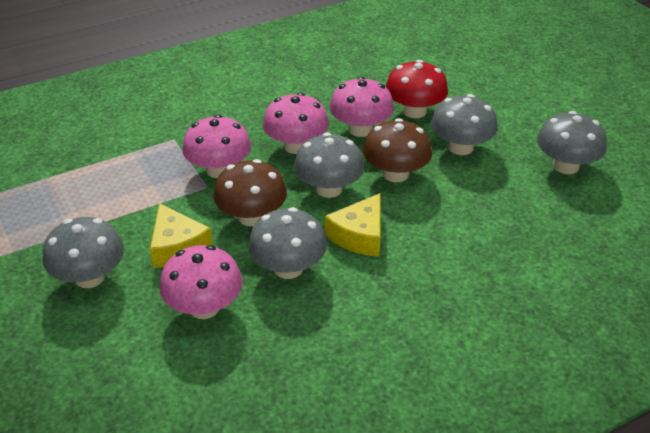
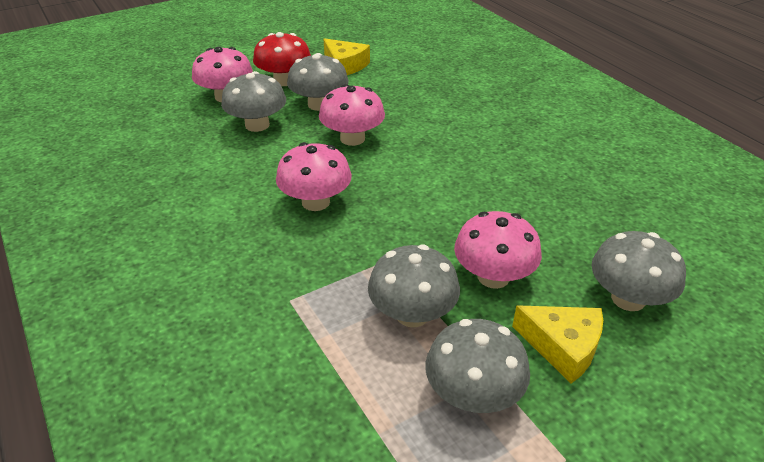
brown mushroom: [213,159,287,226] [363,118,432,182] = 2 -> none = 0

